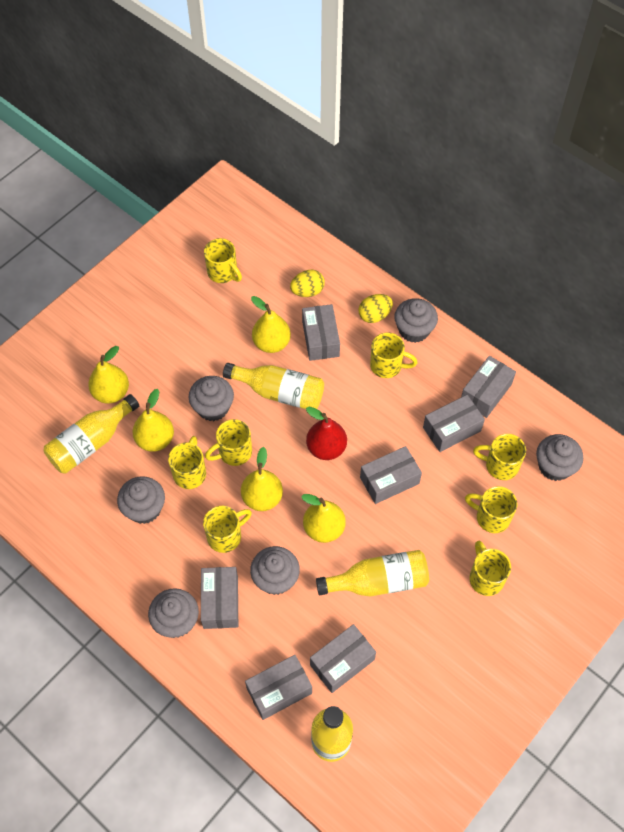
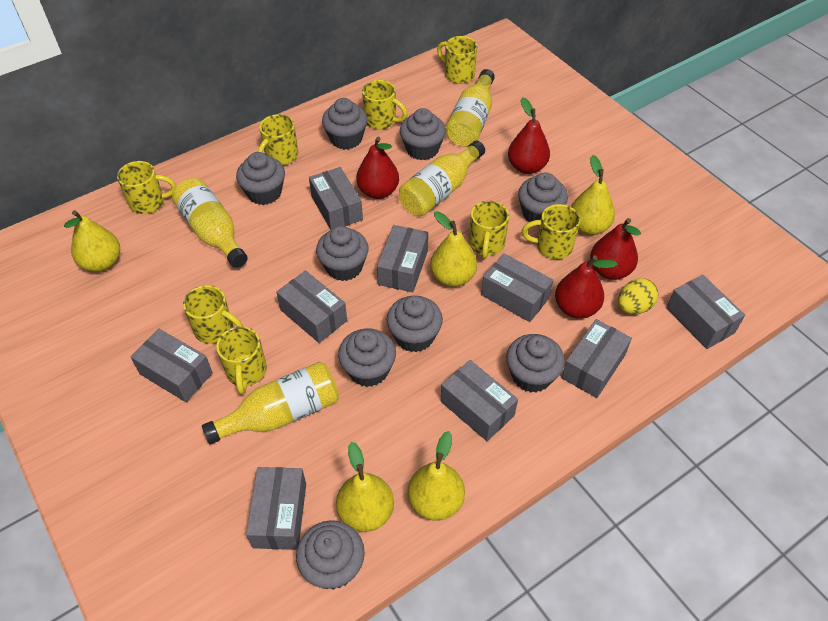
grey box: [201,567,238,629] [245,655,312,720] [302,304,340,361] [310,624,376,693] [360,446,422,504] [423,395,485,452] [461,356,516,418] = 7 -> [131,329,213,402] [246,467,306,550] [276,270,347,343] [309,167,363,230] [377,225,428,292] [441,360,518,441] [481,253,553,322] [561,319,632,398] [666,275,745,349] = 9
grey cupcake: [117,476,165,524] [148,588,199,638] [188,376,234,421] [250,546,300,595] [394,298,438,343] [536,434,583,481] = 6 -> [236,152,285,205] [296,520,365,590] [316,226,368,281] [322,98,368,150] [338,329,396,387] [387,296,443,352] [400,108,446,160] [506,334,565,392] [518,172,568,226] = 9
red pear: [306,407,347,460] = 1 -> [356,137,399,199] [508,97,550,174] [555,255,618,319] [590,218,641,280] = 4
yellow egg: [290,270,325,297] [359,294,393,323] = 2 -> [618,278,659,314] = 1

